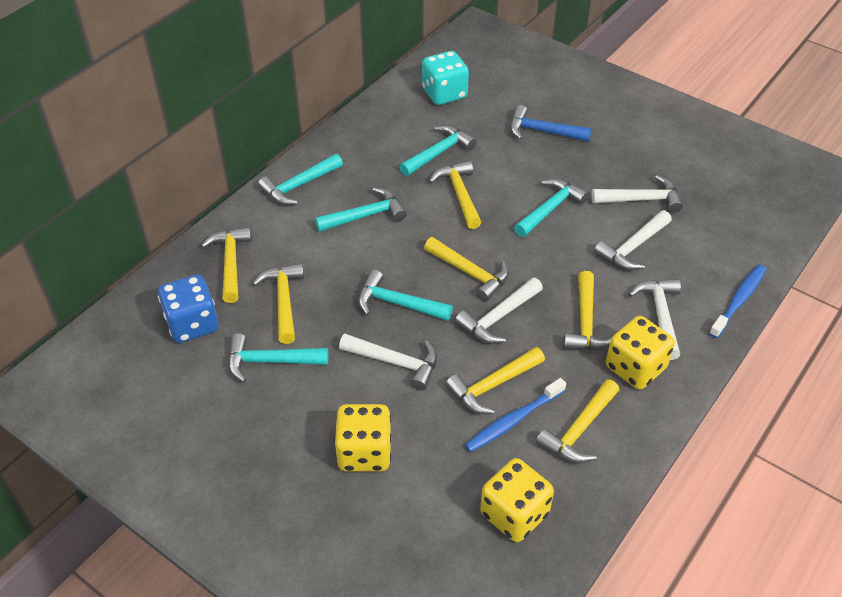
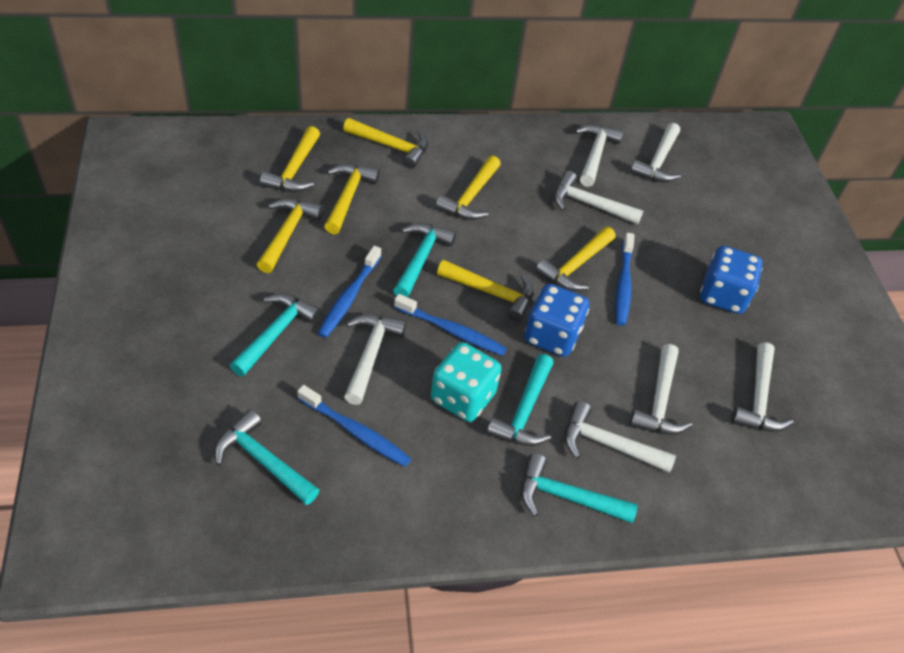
blue dice: [158,275,218,343] = 1 -> [524,283,589,357] [700,246,763,314] = 2
blue hammer: [510,105,592,142] = 1 -> none = 0
blue toothbrush: [465,378,566,452] [709,265,766,338] = 2 -> [297,385,411,467] [318,246,381,338] [394,294,507,356] [615,233,635,326] = 4
turquoise hammer: [228,333,328,382] [258,154,343,205] [315,187,407,232] [358,270,453,321] [399,125,477,176] [514,178,589,237] = 6 -> [214,410,319,505] [230,294,321,377] [393,223,456,297] [487,354,554,446] [521,453,638,523] = 5
white hammer: [339,334,437,391] [455,278,543,344] [591,175,683,213] [594,210,672,270] [629,279,681,360] = 5 -> [344,314,406,405] [554,171,643,225] [564,401,676,473] [575,124,623,187] [629,344,692,435] [630,123,681,182] [731,342,794,432] = 7
yellow dice: [334,404,391,471] [480,458,554,542] [606,316,675,389] = 3 -> none = 0

